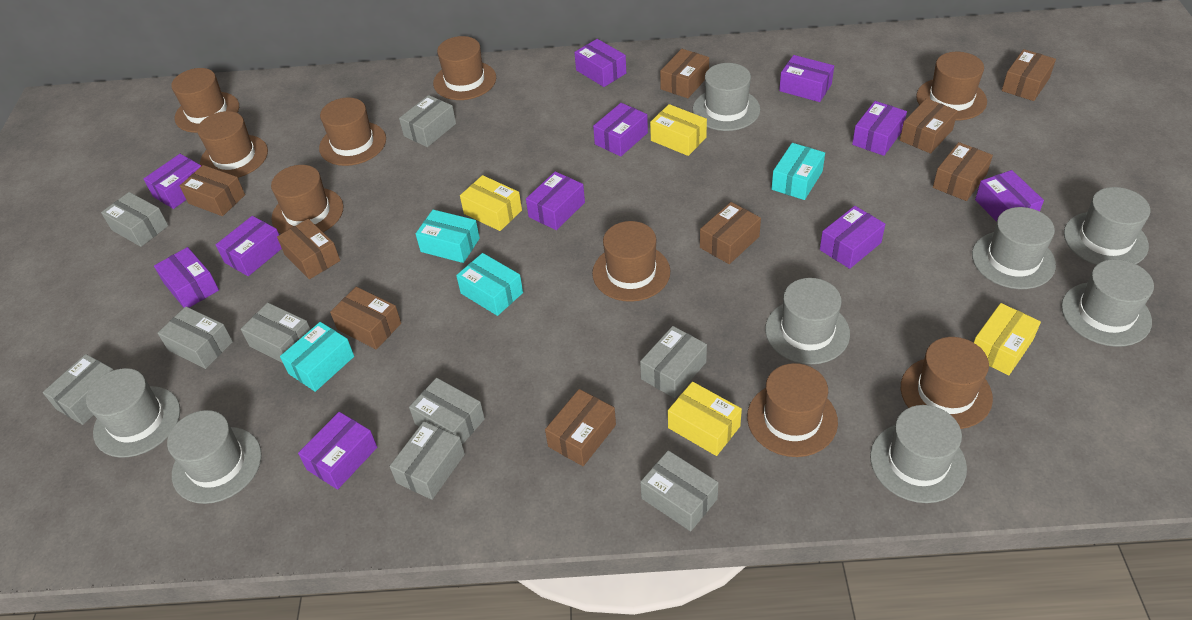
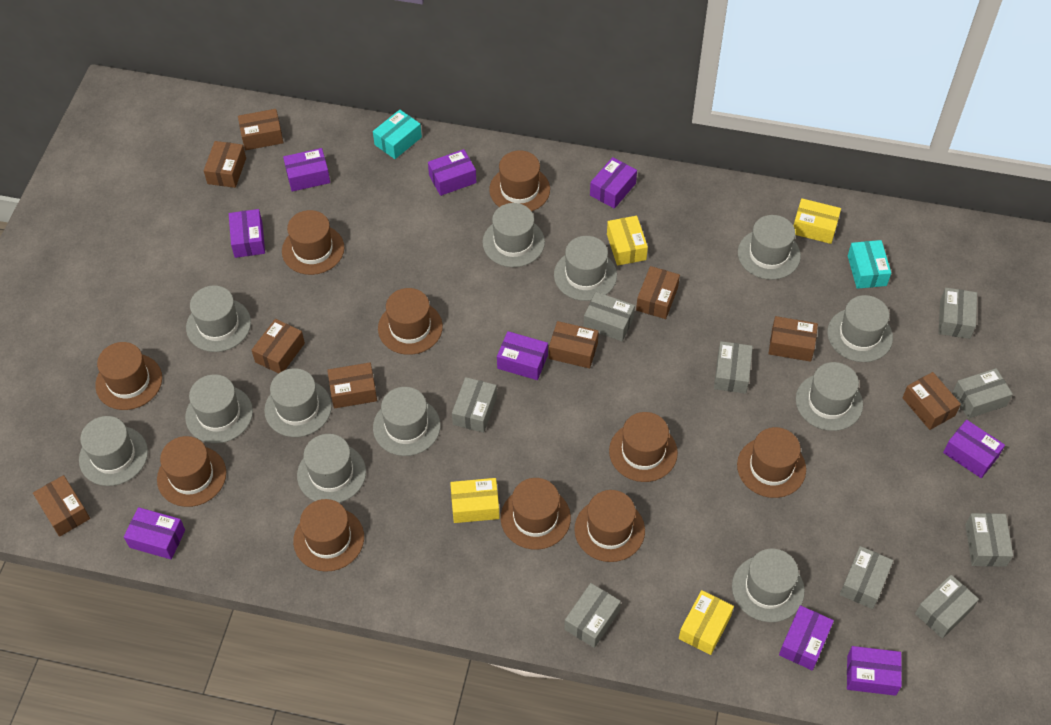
brown hat: [171,68,239,133] [197,111,268,178] [271,165,344,234] [319,97,386,166] [433,36,496,100] [592,221,670,302] [747,363,838,457] [901,337,993,429] [916,52,987,121] = 9 -> [95,342,162,410] [157,436,226,507] [282,210,344,275] [293,499,364,572] [378,288,443,355] [489,150,550,211] [501,478,571,550] [574,490,645,562] [609,412,678,482] [737,427,806,498] = 10
grey hat: [86,368,180,458] [167,410,262,504] [693,63,760,131] [765,278,850,364] [870,405,967,503] [972,207,1056,289] [1061,259,1154,347] [1064,187,1150,265] = 8 -> [79,416,148,486] [185,374,253,443] [186,285,251,352] [264,368,332,437] [297,434,366,503] [373,387,440,456] [483,203,545,267] [554,236,617,301] [732,548,805,622] [738,215,801,280] [796,362,863,431] [827,295,893,362] = 12
purple box: [144,154,201,209] [154,247,219,308] [216,216,282,276] [298,412,377,490] [526,171,585,230] [574,39,626,87] [593,103,648,157] [779,55,834,102] [820,206,885,269] [852,101,907,156] [975,170,1044,222] = 11 -> [124,507,185,559] [229,209,265,258] [283,148,330,191] [428,149,477,196] [497,331,548,380] [590,157,637,209] [779,605,834,671] [847,646,902,696] [943,420,1005,478] = 9
turquoise box: [280,322,354,392] [416,210,480,263] [456,253,523,316] [772,143,825,200] = 4 -> [373,110,422,159] [848,240,891,289] = 2

